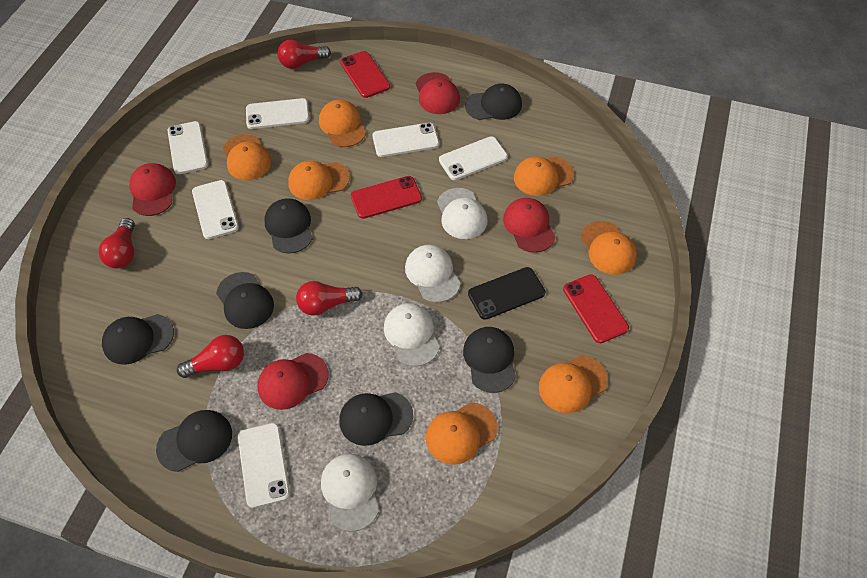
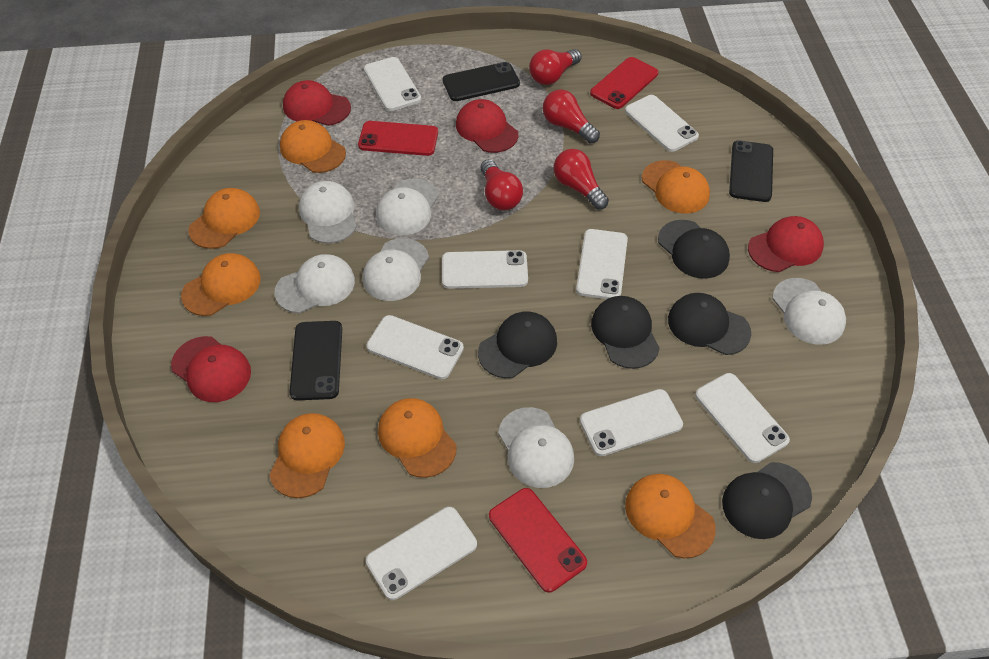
black cap: [102,314,174,365] [156,410,232,472] [216,272,274,329] [264,198,313,254] [339,392,413,446] [463,327,516,393] [465,83,522,120] = 7 -> [478,312,557,378] [591,296,660,369] [658,220,730,279] [668,293,751,355] [722,462,812,539] = 5
black phone: [468,267,545,320] = 1 -> [290,321,342,400] [442,62,520,101] [729,140,773,202] = 3
white cap: [321,454,379,532] [384,303,440,366] [405,245,460,302] [437,188,488,239] = 4 -> [275,254,355,313] [299,181,357,243] [363,238,429,301] [376,179,439,235] [498,407,574,488] [772,278,846,345] = 6
white phone: [167,121,208,174] [192,180,239,239] [238,423,290,508] [246,98,309,129] [372,123,439,157] [439,136,508,180] = 6 -> [364,57,421,111] [366,507,477,600] [367,315,464,379] [442,250,528,289] [576,229,628,299] [580,389,683,456] [625,95,699,152] [695,373,790,463] = 8

